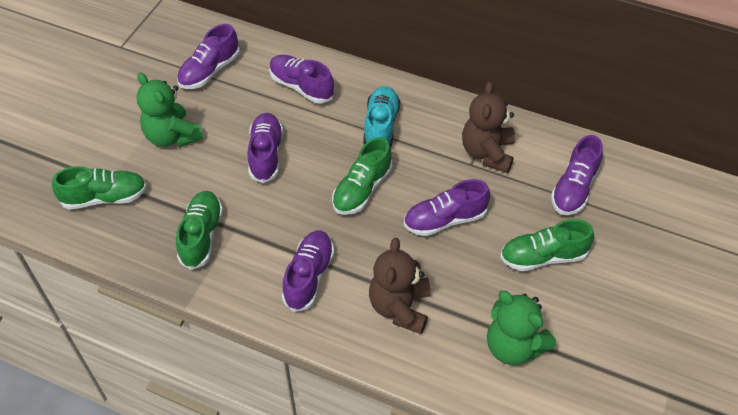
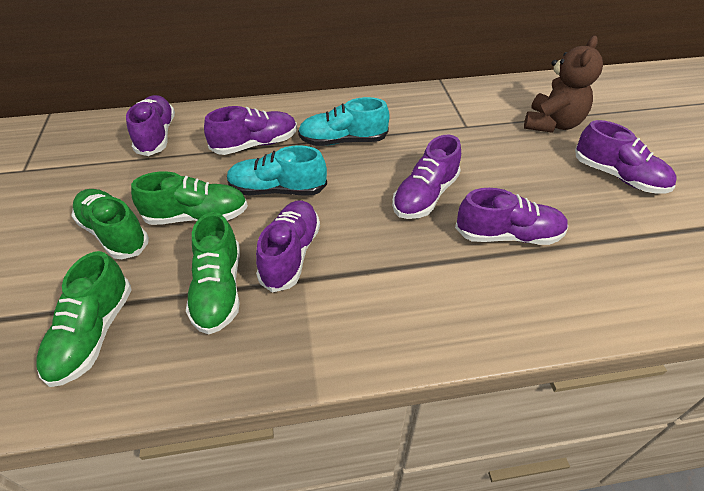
brown teddy bear: [369,238,430,334] [462,81,515,173] = 2 -> [524,35,603,133] = 1
green teddy bear: [136,73,204,147] [487,291,556,365] = 2 -> none = 0
turquoise shoe: [363,86,400,147] = 1 -> [227,145,327,195] [298,97,390,146] = 2

